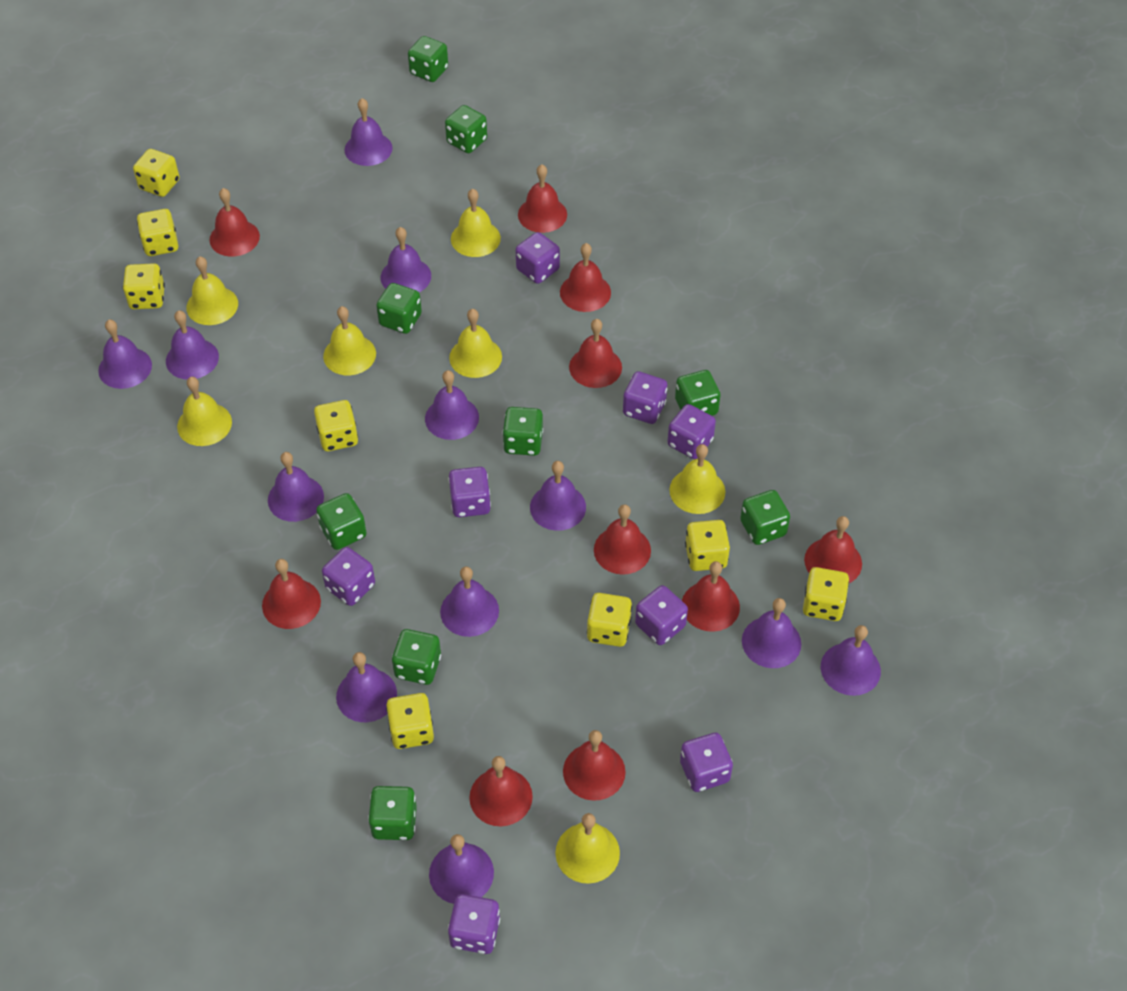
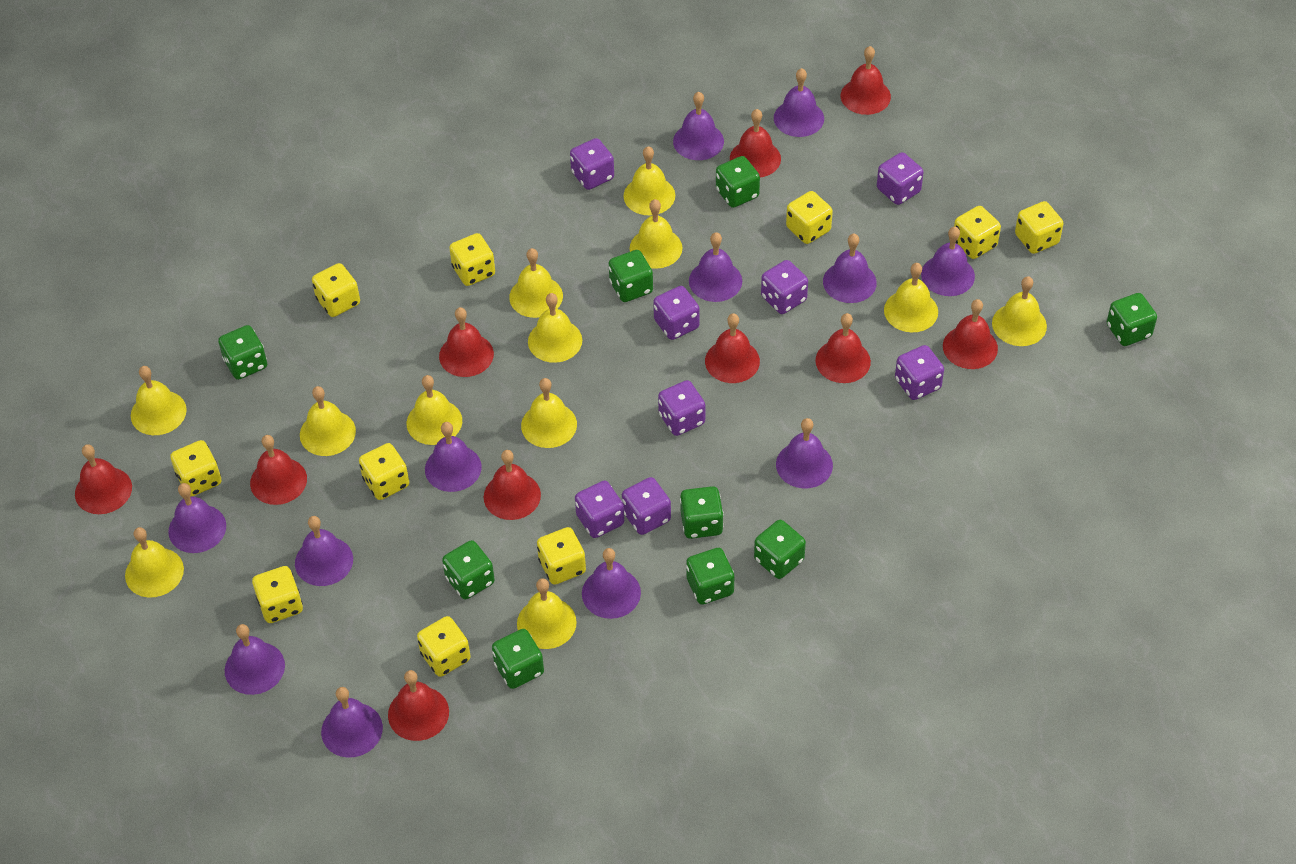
yellow bell: [177,377,232,446] [186,256,238,325] [323,306,376,375] [449,309,502,378] [451,189,501,257] [555,813,620,884] [669,444,725,514] = 7 -> [125,527,184,597] [131,366,187,435] [300,386,356,456] [407,375,462,445] [509,248,563,318] [517,578,577,649] [521,378,577,448] [528,293,582,363] [623,146,675,215] [630,199,683,269] [884,263,938,332] [992,276,1047,346] = 12
yellow dice: [123,263,165,309] [133,149,180,197] [137,209,178,256] [314,400,358,451] [386,693,434,749] [587,593,632,647] [685,520,730,571] [803,567,849,621] = 8 -> [170,440,221,496] [252,566,303,623] [312,263,360,317] [359,443,409,500] [417,616,471,677] [449,233,495,286] [537,527,586,585] [786,191,833,244] [954,206,1001,259] [1015,201,1063,254] = 10

